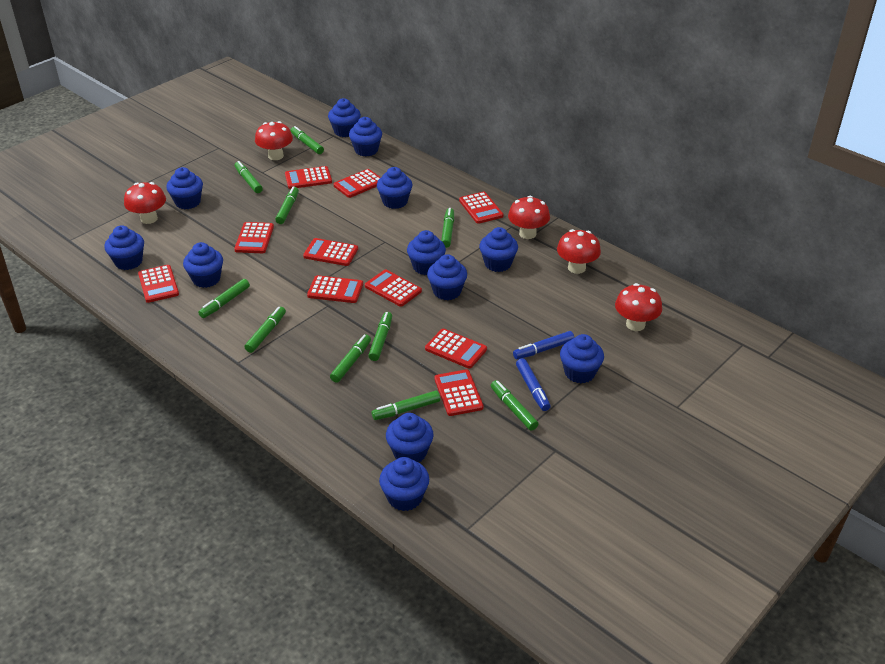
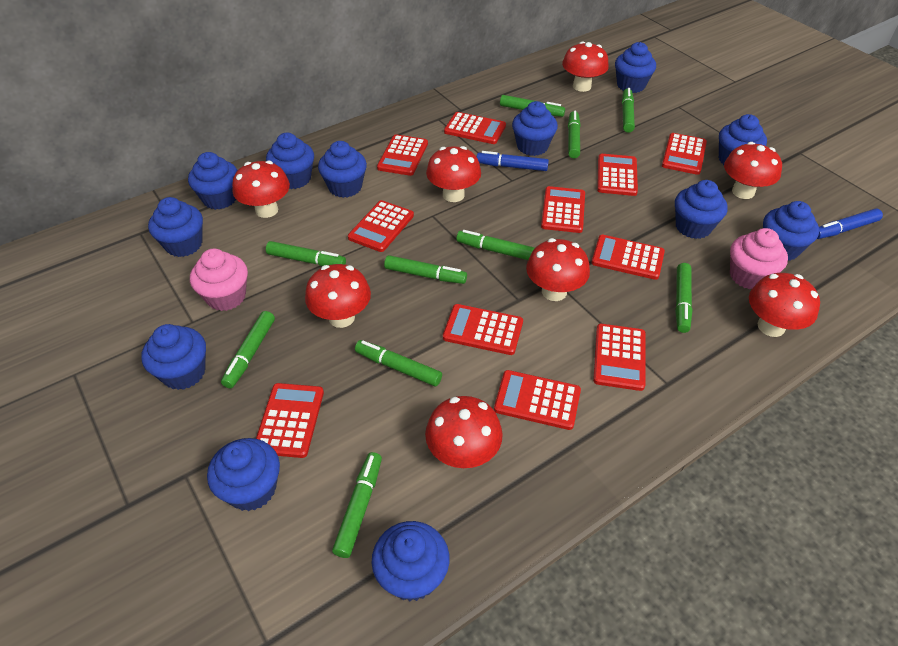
pink cupcake: none = 0 -> [190,249,248,311] [730,228,788,289] = 2
red calculator: [138,265,179,303] [234,222,274,253] [285,166,332,189] [303,238,358,266] [307,275,363,303] [333,169,381,198] [365,269,422,307] [425,329,487,369] [434,369,484,416] [459,192,504,224] = 10 -> [256,383,324,458] [348,200,414,252] [377,134,428,176] [443,304,523,355] [444,112,506,144] [494,370,581,430] [541,186,585,233] [591,235,665,280] [593,324,646,391] [597,154,638,196] [662,133,707,175] = 11
red mushroom: [124,182,166,224] [255,121,293,160] [508,196,550,239] [557,229,601,274] [615,283,662,331] = 5 -> [232,160,290,218] [305,264,371,328] [425,396,503,468] [426,146,481,202] [526,238,590,301] [562,41,609,92] [724,142,782,199] [749,273,820,337] = 8

